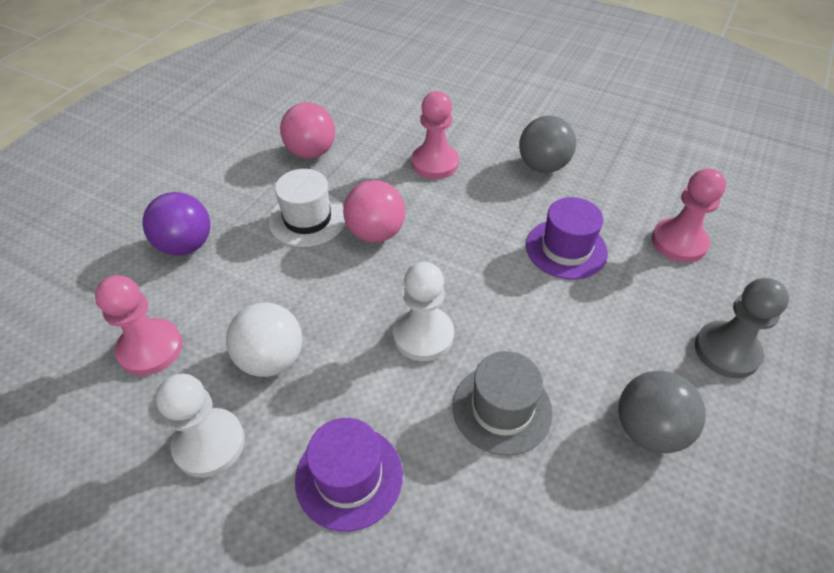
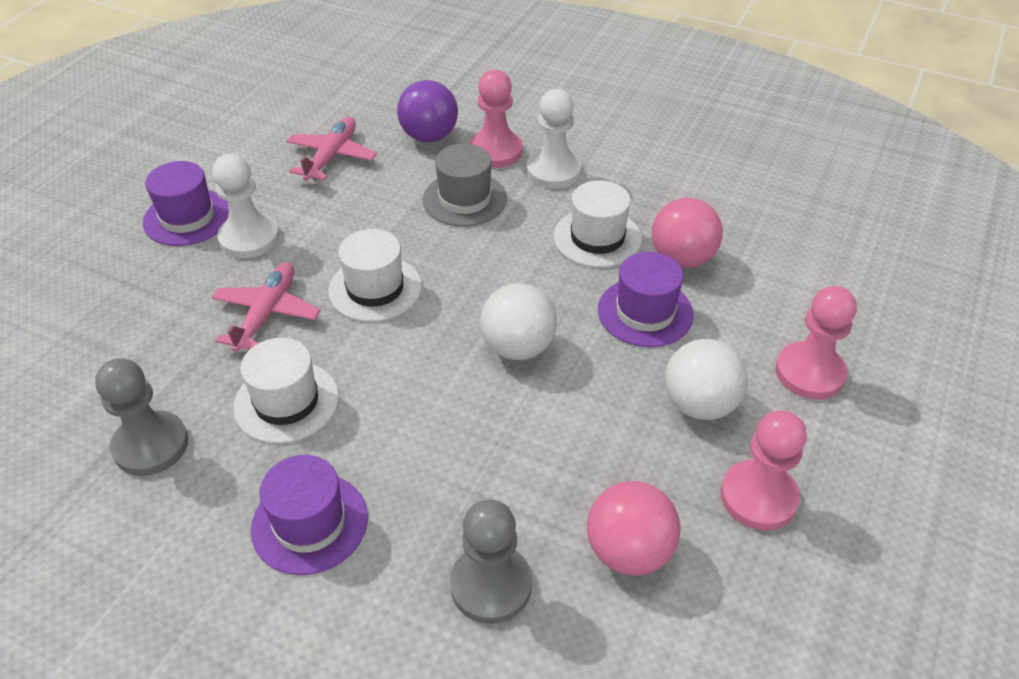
grey ball: [519,116,576,173] [618,371,706,453] = 2 -> none = 0
grey pawn: [695,278,789,378] = 1 -> [95,358,188,476] [450,499,532,624] = 2
pink plane: none = 0 -> [211,262,321,352] [286,117,377,181] = 2
purple hat: [295,418,403,532] [526,197,608,279] = 2 -> [143,161,229,246] [251,455,368,575] [598,252,694,347] = 3
white ball: [226,302,302,377] = 1 -> [480,283,557,360] [665,339,748,420] = 2
white hat: [268,169,345,247] = 1 -> [233,338,339,444] [328,229,422,322] [554,180,642,268] = 3

